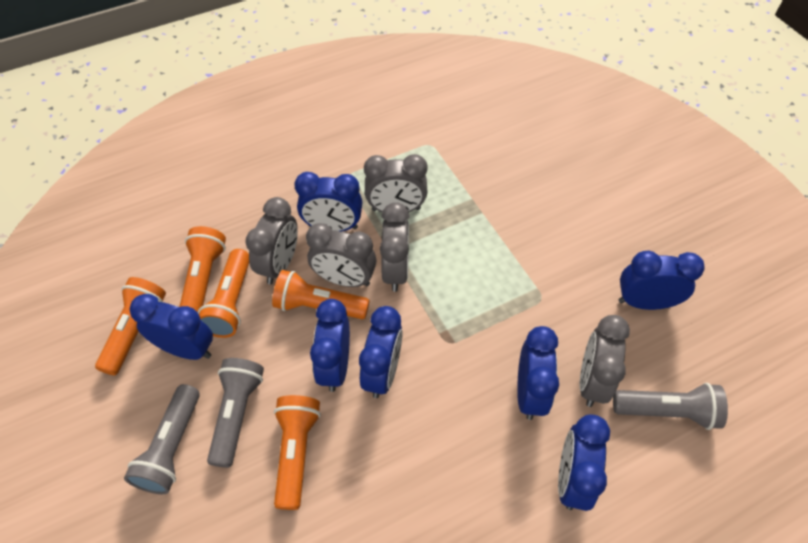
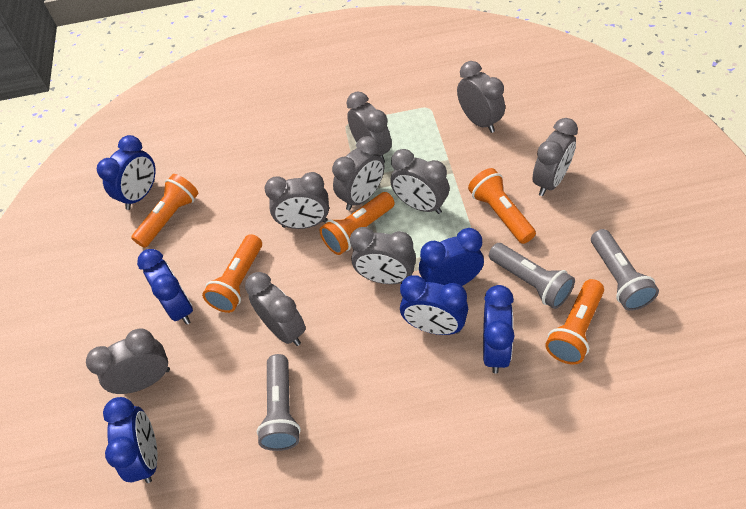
blue clock: [129,294,213,360] [295,172,362,232] [310,299,350,392] [359,306,403,398] [517,326,559,420] [558,414,610,511] [618,251,705,310] = 7 -> [97,135,155,210] [103,397,158,483] [137,249,193,325] [400,275,468,335] [419,228,484,286] [483,285,514,373] = 6
grey clock: [245,197,298,284] [306,223,376,287] [364,154,428,212] [380,202,410,292] [579,315,630,407] = 5 -> [86,328,170,394] [245,272,306,346] [264,172,329,229] [332,136,384,211] [347,91,392,163] [350,227,416,284] [390,149,449,214] [457,61,505,133] [532,118,578,196] = 9

